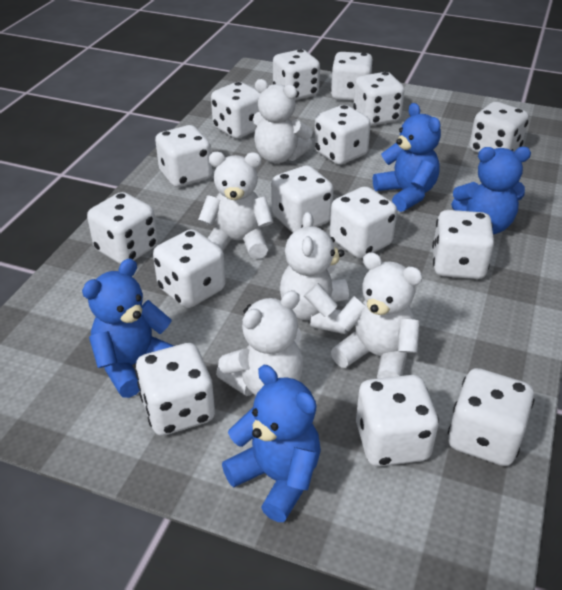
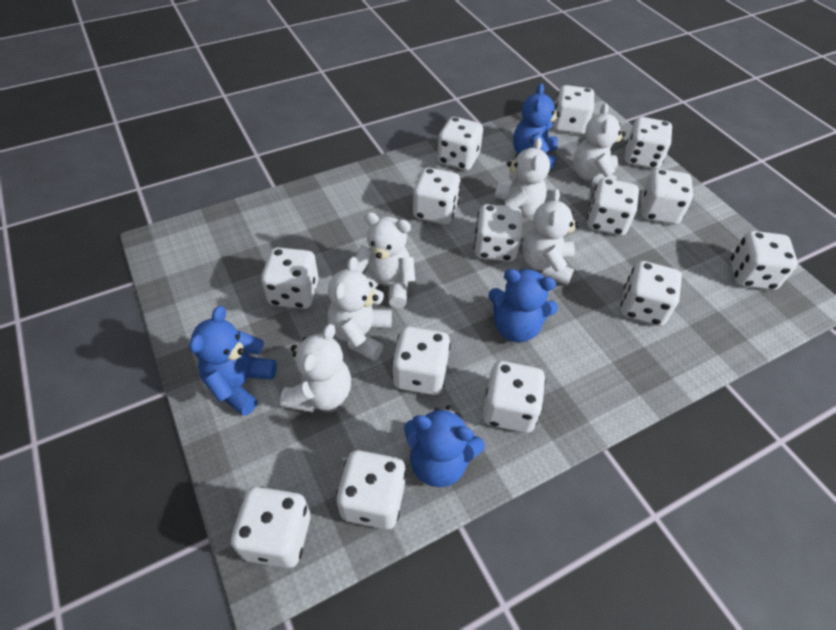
white dice: [87,192,158,264] [135,343,215,436] [153,229,226,308] [155,125,212,187] [211,82,261,139] [271,165,334,232] [273,49,320,100] [314,105,371,165] [330,186,397,258] [331,52,373,101] [353,72,404,126] [356,375,439,467] [432,210,494,279] [448,368,535,466] [469,102,529,153] = 15 -> [231,487,310,568] [261,247,319,309] [336,450,406,529] [392,326,451,395] [413,167,461,225] [437,117,483,170] [474,204,522,262] [483,361,546,433] [552,85,595,134] [587,178,639,236] [620,261,682,326] [625,117,673,169] [641,169,693,224] [730,231,798,290] = 14
white teddy bear: [198,152,273,259] [216,290,303,396] [253,79,313,163] [280,212,349,334] [331,252,423,378] = 5 -> [280,324,351,412] [328,257,392,361] [355,212,415,308] [495,137,550,217] [522,189,580,285] [573,103,626,186] = 6

